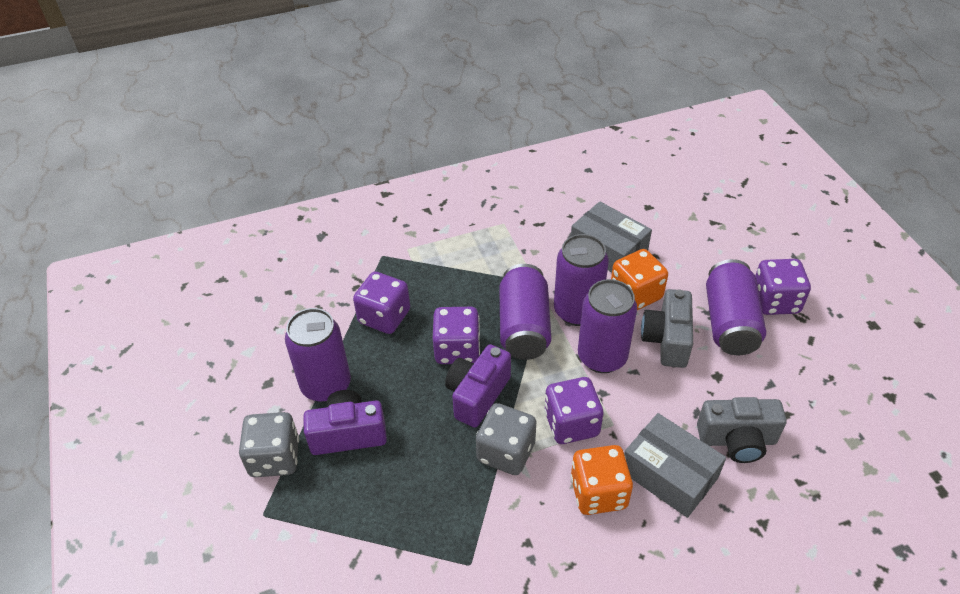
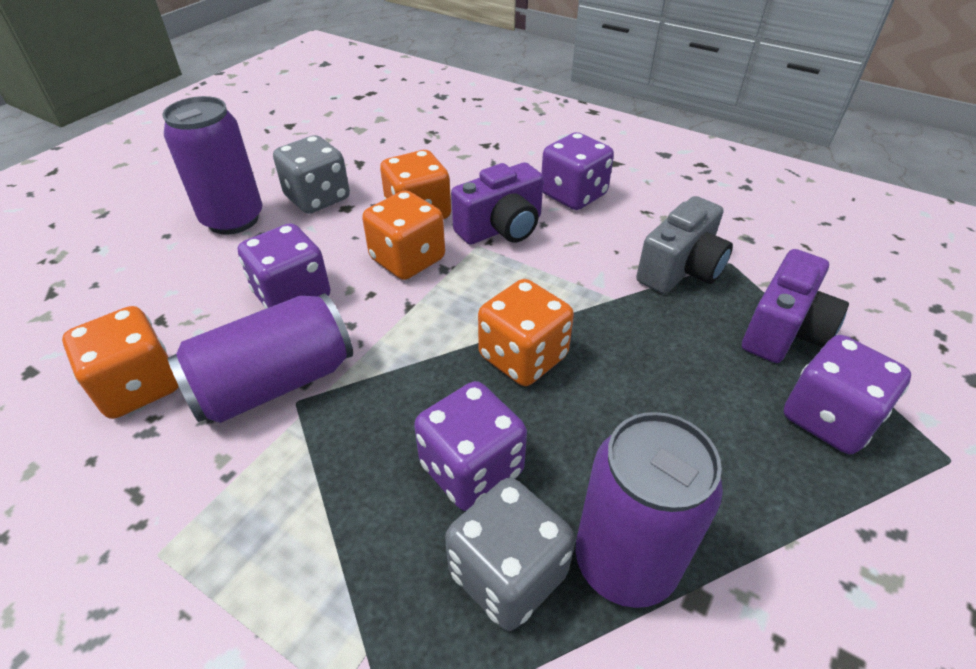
grey box: [571,201,652,273] [624,413,726,518] = 2 -> none = 0
grey camera: [641,289,693,368] [697,397,787,463] = 2 -> [636,196,733,294] = 1
orange dice: [571,445,633,515] [611,249,668,310] = 2 -> [62,306,179,419] [362,190,445,280] [380,150,451,219] [478,279,574,386] = 4
purple can: [285,308,351,402] [499,264,551,360] [554,234,609,326] [578,279,637,373] [706,259,766,355] = 5 -> [162,96,263,235] [167,293,353,423] [575,412,723,608] = 3

